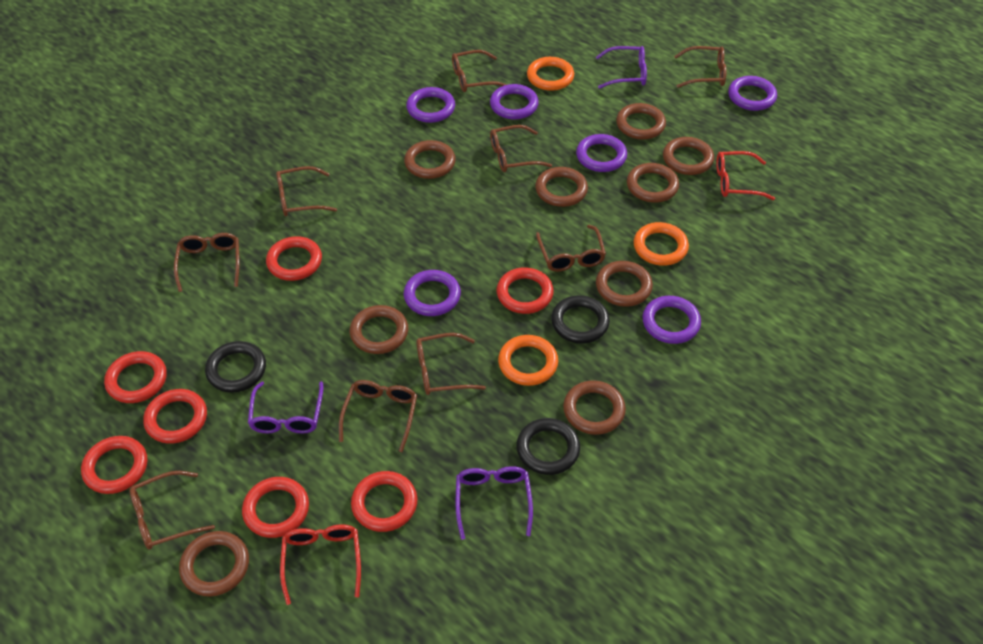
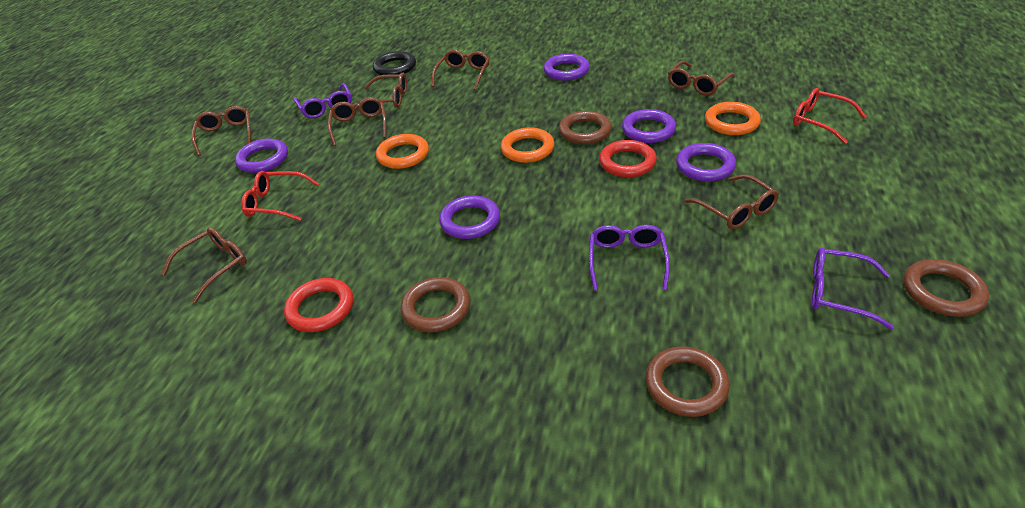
black ring: [205,341,266,393] [516,418,580,475] [551,295,610,344] = 3 -> [373,51,416,75] = 1
brown glasses: [130,471,215,549] [174,233,240,292] [276,166,337,216] [339,380,417,452] [416,333,486,395] [452,50,507,92] [490,125,552,172] [536,225,606,272] [674,46,726,88] = 9 -> [161,227,247,303] [191,106,251,156] [328,97,386,146] [355,73,407,111] [432,50,489,90] [668,61,735,96] [684,174,779,229] = 7
brown ring: [179,531,249,597] [350,305,408,354] [404,140,456,179] [535,167,588,207] [563,381,626,435] [596,261,653,307] [616,103,666,140] [627,163,679,203] [663,137,714,175] = 9 -> [401,277,470,332] [559,111,612,144] [645,346,730,417] [904,259,989,317] = 4
purple ring: [404,270,461,316] [406,87,455,123] [490,84,539,119] [576,134,627,172] [643,296,701,344] [728,76,777,111] = 6 -> [235,138,288,173] [439,195,500,239] [544,54,590,81] [622,109,676,143] [676,143,736,182] = 5
red ring: [81,436,147,494] [104,351,167,403] [143,389,207,444] [242,477,309,538] [266,236,322,281] [351,471,417,532] [497,268,554,314] = 7 -> [284,278,354,332] [599,140,657,177] = 2

